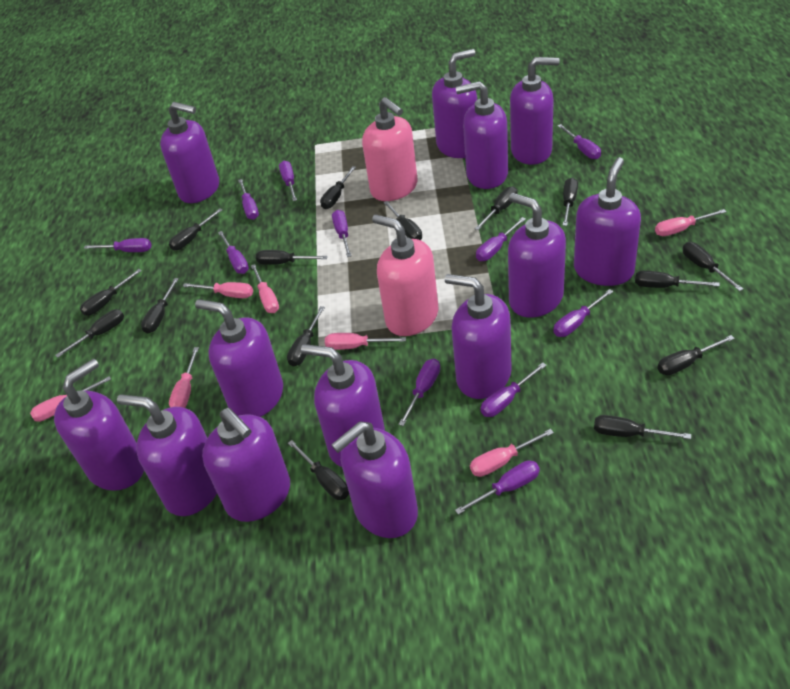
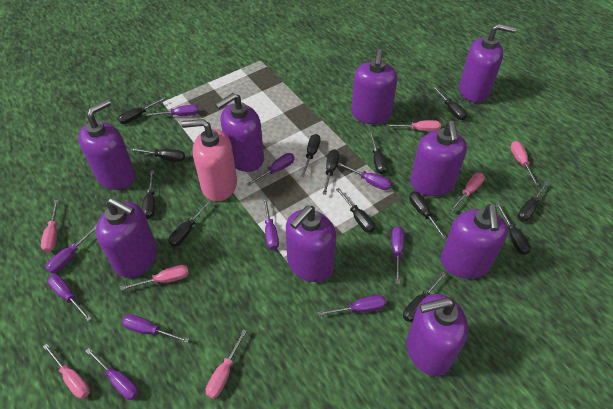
black screwdriver: [55,309,124,358] [80,269,142,316] [141,278,179,333] [169,208,223,250] [256,250,328,265] [287,306,325,367] [288,440,349,500] [320,166,356,209] [383,201,422,240] [475,186,518,230] [563,178,578,226] [594,415,691,439] [635,271,720,288] [657,335,735,375] [683,242,743,291] = 15 -> [118,97,166,124] [130,148,185,162] [142,170,155,219] [169,200,211,247] [301,134,321,177] [322,149,339,195] [336,188,375,233] [369,131,388,175] [403,272,446,322] [409,191,447,239] [432,86,467,120] [496,203,531,255] [517,181,549,222] = 13
pink soap dispenser: [362,97,418,201] [372,214,439,336] = 2 -> [181,119,237,201] = 1
purple screwdriver: [84,238,151,252] [218,231,249,274] [238,179,259,220] [279,161,297,201] [332,210,352,257] [398,359,440,426] [455,460,540,515] [476,217,526,261] [480,362,547,417] [553,289,613,337] [557,124,601,159] = 11 -> [46,224,97,274] [48,275,92,321] [86,348,139,400] [122,314,189,343] [146,105,199,116] [247,153,295,186] [263,198,279,250] [318,295,386,316] [338,163,392,190] [392,227,404,284] = 10
purple soap dispenser: [54,359,144,491] [117,394,217,516] [160,102,219,203] [195,299,283,417] [202,408,290,522] [301,344,385,467] [331,421,418,538] [432,49,477,158] [445,274,512,399] [456,81,508,189] [508,193,566,318] [510,57,559,165] [574,157,641,286] = 13 -> [78,99,136,190] [96,198,158,278] [215,93,264,172] [286,206,336,282] [351,49,398,124] [406,294,468,376] [410,121,467,196] [441,204,508,279] [459,23,517,103] = 9

